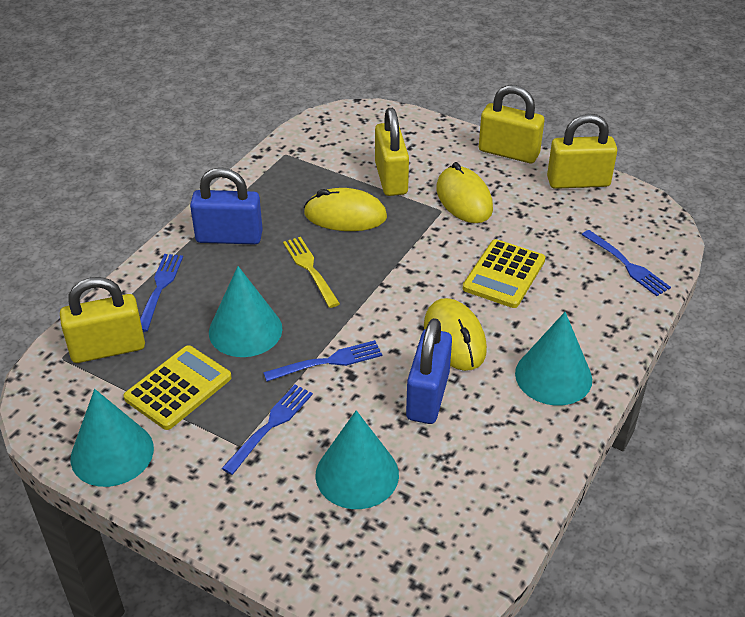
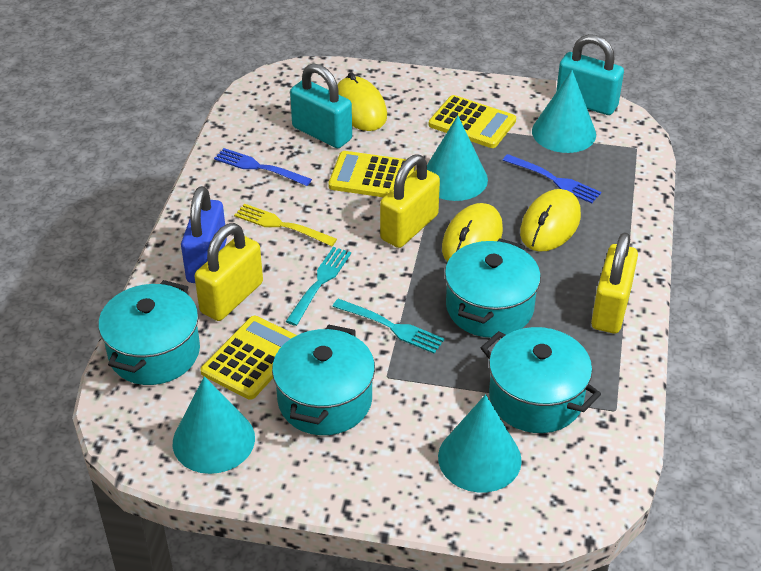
blue fork: [140,254,183,332] [221,385,313,475] [263,340,382,382] [582,230,671,296] = 4 -> [214,148,312,186] [503,154,601,203] = 2
blue padlock: [190,168,263,244] [406,318,452,424] = 2 -> [181,186,227,283] = 1
turquoise fork: none = 0 -> [286,247,351,326] [332,299,445,354] = 2
turquoise padlock: none = 0 -> [290,63,352,148] [556,34,624,115] = 2
turquoise pot: none = 0 -> [98,280,200,385] [272,324,375,435] [445,239,541,338] [481,327,601,433] = 4
yellow calculator: [123,345,232,430] [463,239,545,308] = 2 -> [200,316,297,400] [328,151,415,197] [429,95,516,148] = 3
yellow padlock: [60,277,145,363] [375,108,409,196] [479,85,544,163] [547,114,617,189] = 4 -> [195,223,263,321] [380,154,440,248] [591,232,638,333] = 3

